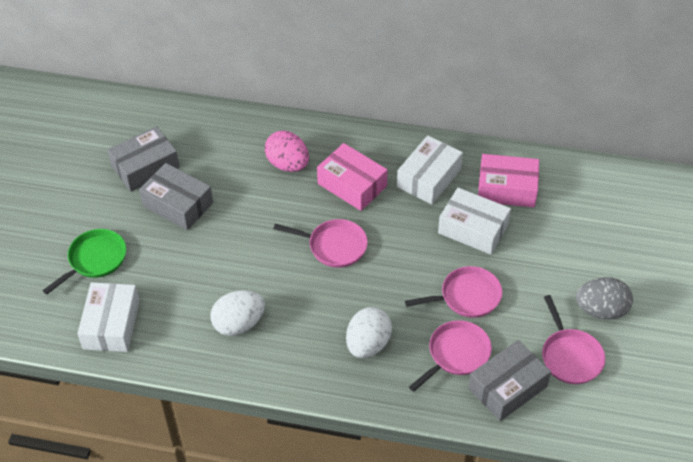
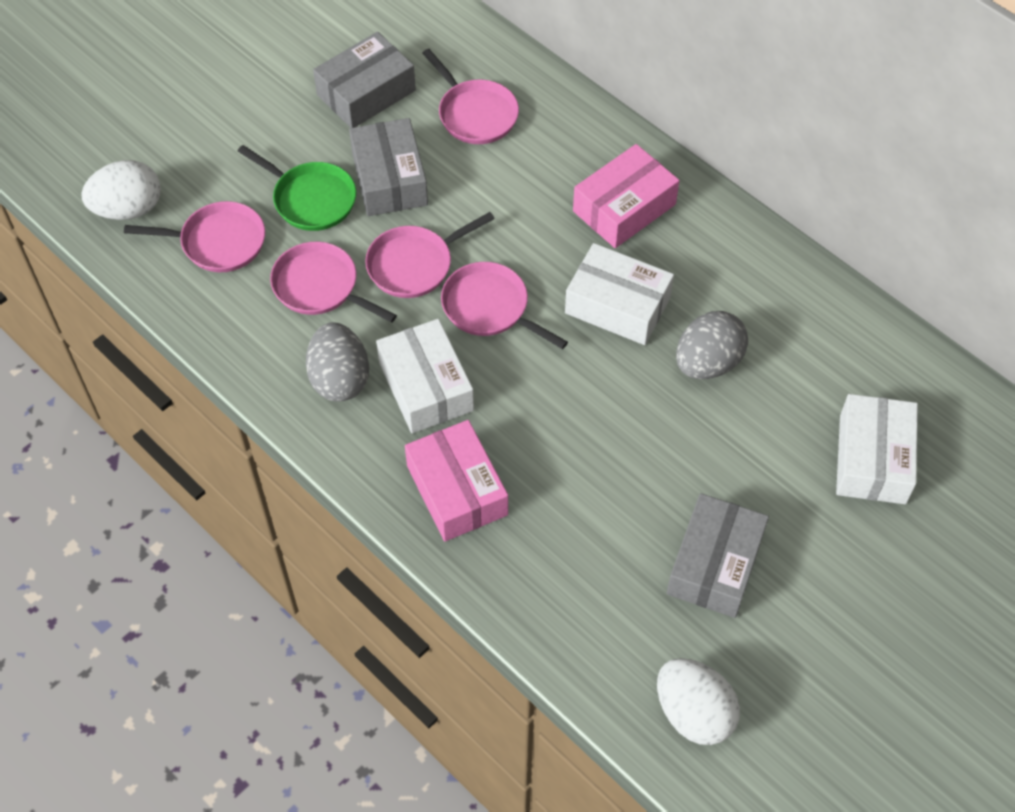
grey egg: [576,277,633,320] = 1 -> [306,322,369,401] [676,311,748,379] = 2
pink egg: [265,131,309,172] = 1 -> none = 0
pink pan: [273,219,368,268] [405,266,502,318] [409,320,492,392] [542,295,605,384] = 4 -> [124,201,265,272] [270,242,397,323] [365,212,495,298] [422,49,519,144] [441,262,568,349] = 5

